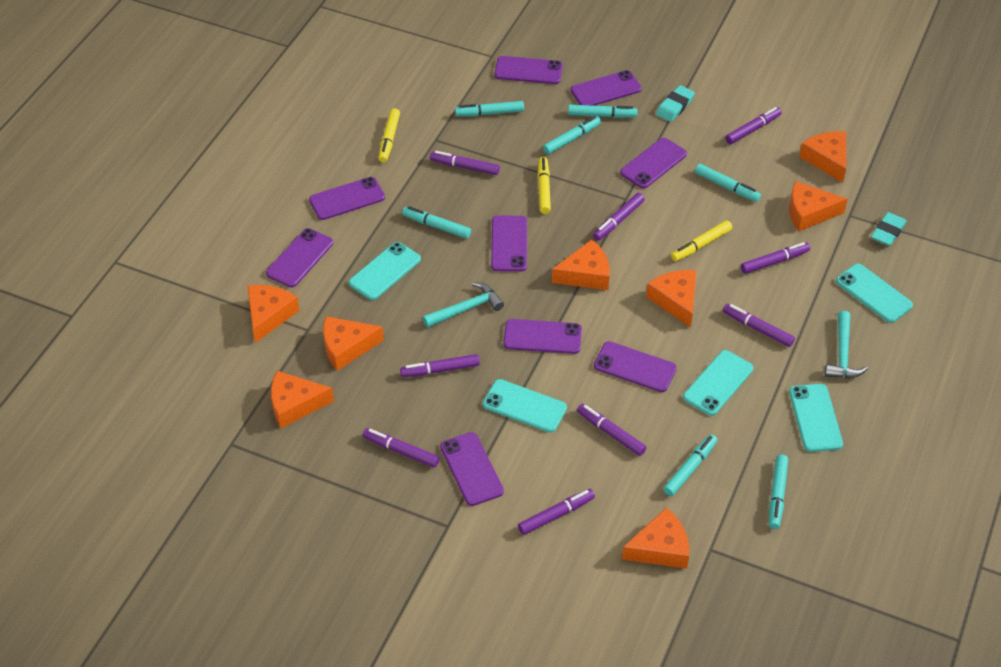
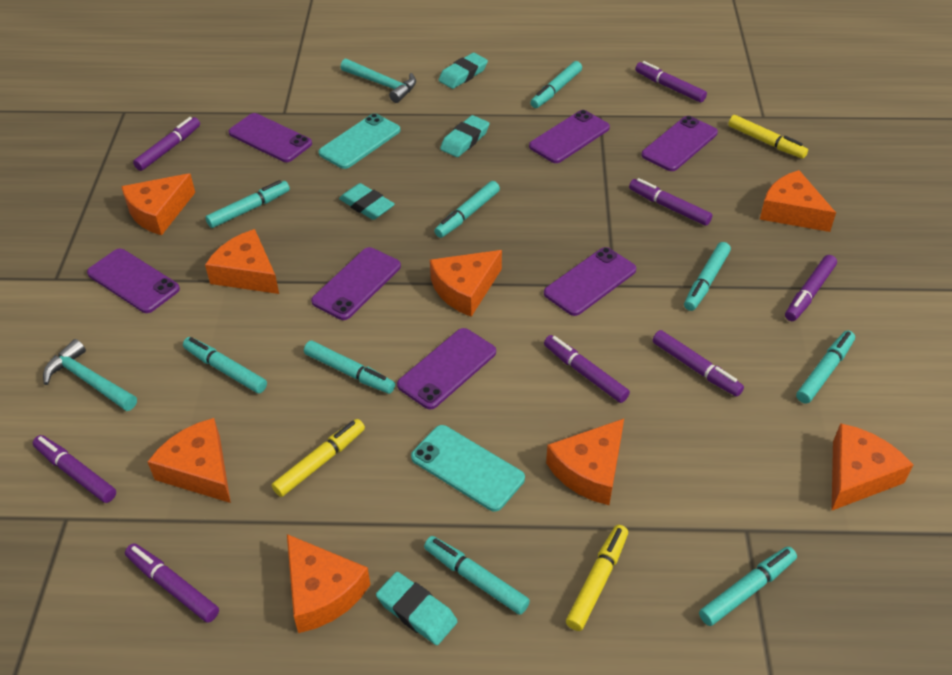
purple marker: [363,428,440,468] [400,354,480,377] [430,151,500,175] [518,489,595,535] [577,404,646,456] [593,193,645,241] [723,304,795,347] [725,107,782,144] [741,242,810,274] = 9 -> [33,435,116,503] [125,543,219,623] [133,117,200,171] [544,335,630,403] [629,178,712,226] [635,61,707,102] [652,330,744,397] [785,255,837,321] = 8
purple phone: [266,228,333,288] [309,177,385,220] [440,432,504,506] [491,216,527,272] [494,56,563,84] [503,319,582,354] [570,70,642,106] [594,341,677,392] [620,138,687,189] = 9 -> [87,249,180,313] [229,113,312,162] [311,247,401,320] [397,328,496,409] [529,110,610,163] [544,247,636,316] [641,116,718,171] = 7
turquoise eraser: [656,85,695,122] [871,212,907,246] = 2 -> [339,183,395,220] [376,572,458,645] [439,53,488,89] [440,115,489,157] = 4
turquoise marker: [402,206,471,239] [455,101,524,116] [543,116,601,154] [568,105,638,118] [663,434,717,496] [695,164,761,202] [769,455,788,529] = 7 -> [183,337,267,393] [205,180,290,228] [304,341,395,394] [424,536,530,615] [434,181,500,238] [530,61,582,108] [684,242,731,311] [699,547,797,626] [796,331,855,404] = 9
turquoise phone: [349,242,421,300] [483,379,567,433] [683,350,753,416] [789,384,843,452] [836,264,913,323] = 5 -> [319,113,401,169] [411,425,525,512] = 2

